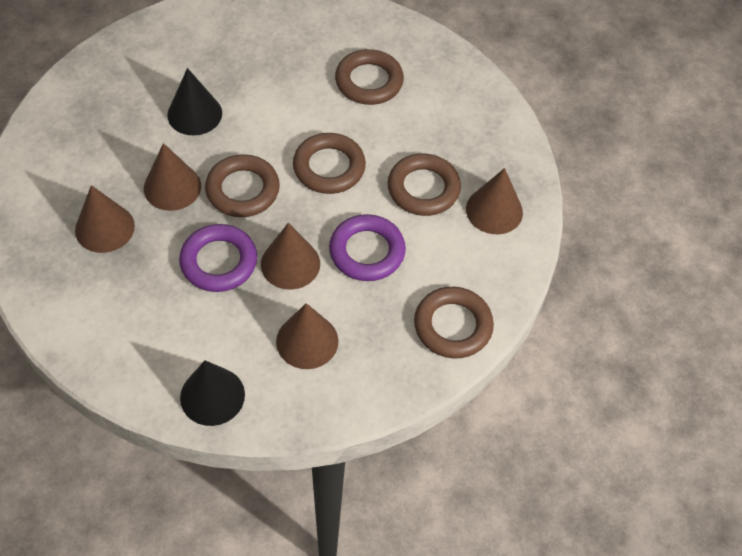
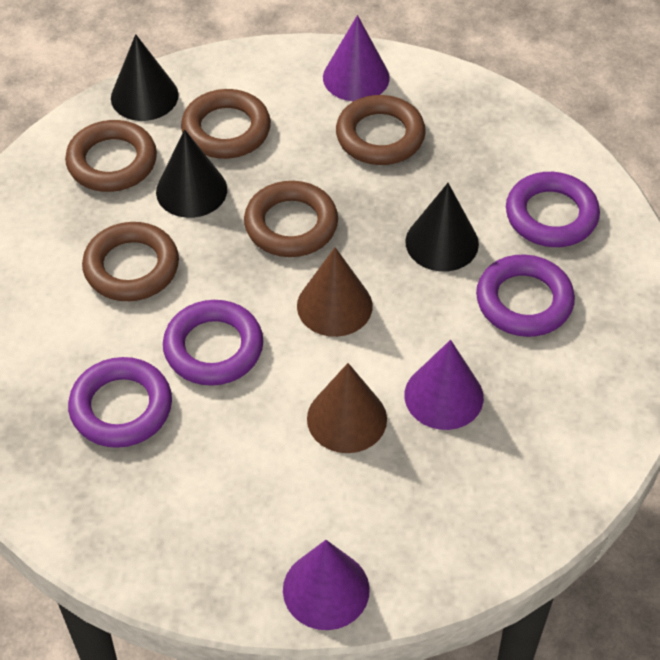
black cone: [167,68,222,135] [180,360,245,426] = 2 -> [111,34,179,121] [156,129,227,218] [405,183,479,272] = 3
brown cone: [75,185,135,253] [144,143,201,211] [261,223,320,290] [276,303,338,369] [466,168,523,234] = 5 -> [297,247,373,337] [307,363,387,453] = 2
purple cone: none = 0 -> [283,540,370,630] [323,15,390,101] [404,340,484,430] = 3
purple ring: [179,224,257,292] [329,214,406,281] = 2 -> [68,357,172,448] [163,300,263,386] [476,254,575,337] [506,172,600,247] = 4

